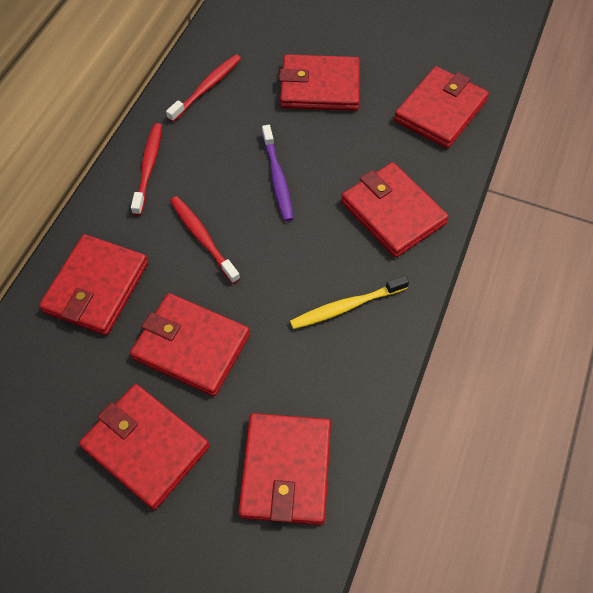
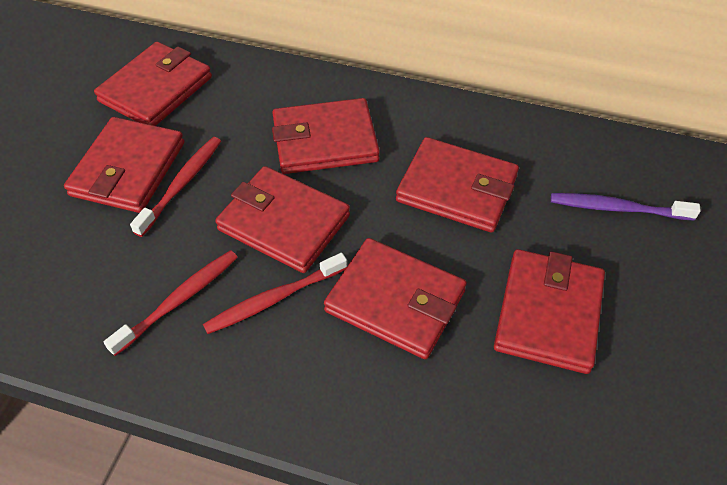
yellow toothbrush: [290,275,409,329] = 1 -> none = 0

